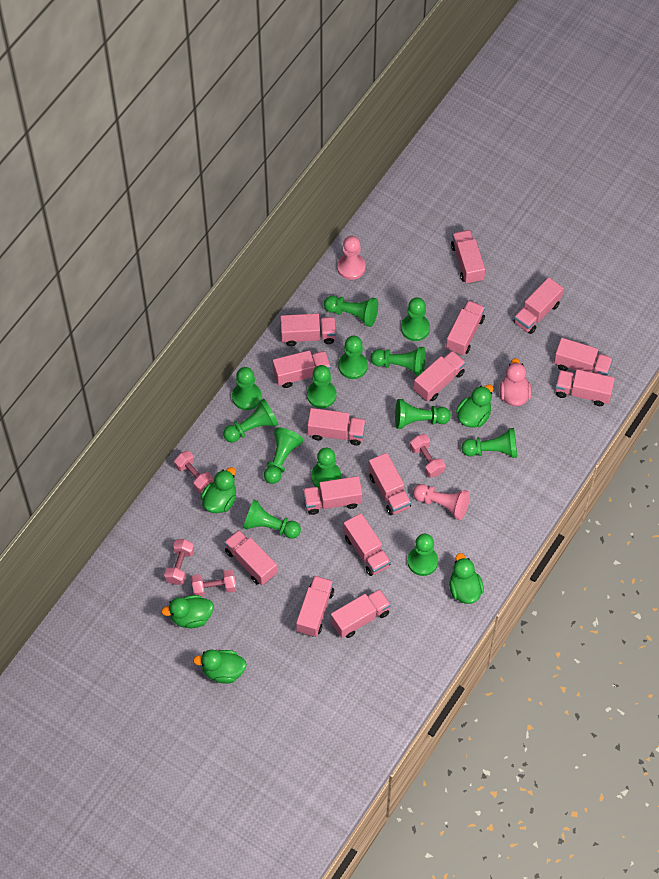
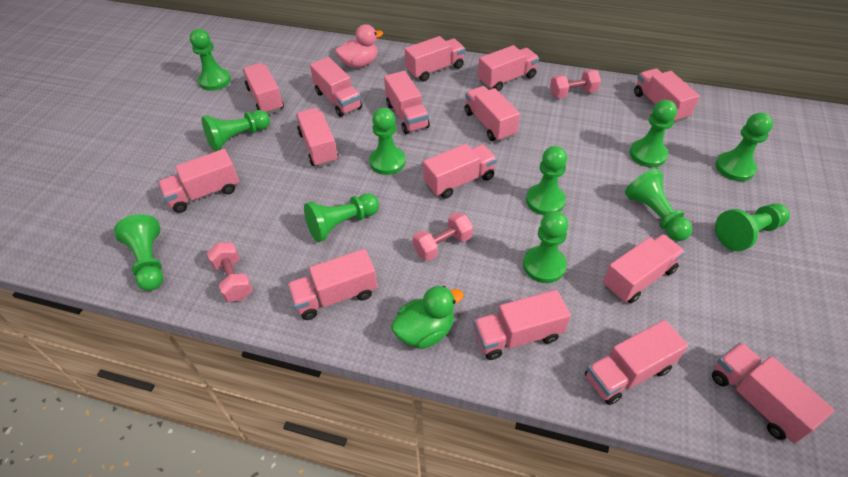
green duck: [161,595,214,628] [193,650,247,683] [201,467,236,513] [449,553,484,604] [456,384,493,428] = 5 -> [391,286,464,349] = 1
green pawn: [223,399,279,443] [232,367,262,410] [243,500,301,539] [264,427,303,484] [307,365,337,408] [311,448,341,489] [324,296,378,327] [338,336,368,379] [371,347,426,376] [395,399,451,429] [401,297,430,341] [408,534,438,576] [462,428,517,458] = 13 -> [114,214,163,291] [190,29,231,91] [202,110,270,151] [304,193,379,242] [369,108,406,175] [523,211,568,283] [526,146,567,215] [625,169,692,241] [630,100,677,167] [715,204,790,251] [716,113,773,181] = 11
pink dumbbell: [164,539,194,585] [174,451,213,493] [191,570,236,597] [410,434,445,478] = 4 -> [207,242,253,302] [413,212,473,261] [550,70,601,98] = 3
pink pawn: [337,236,366,280] [413,484,470,520] = 2 -> none = 0

